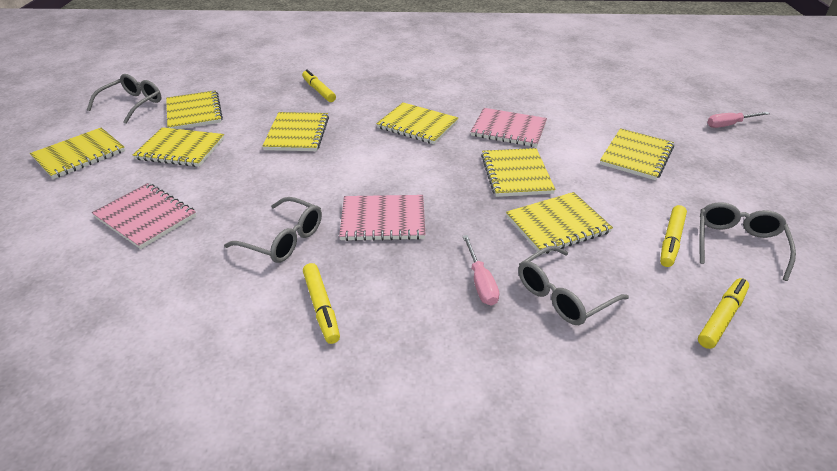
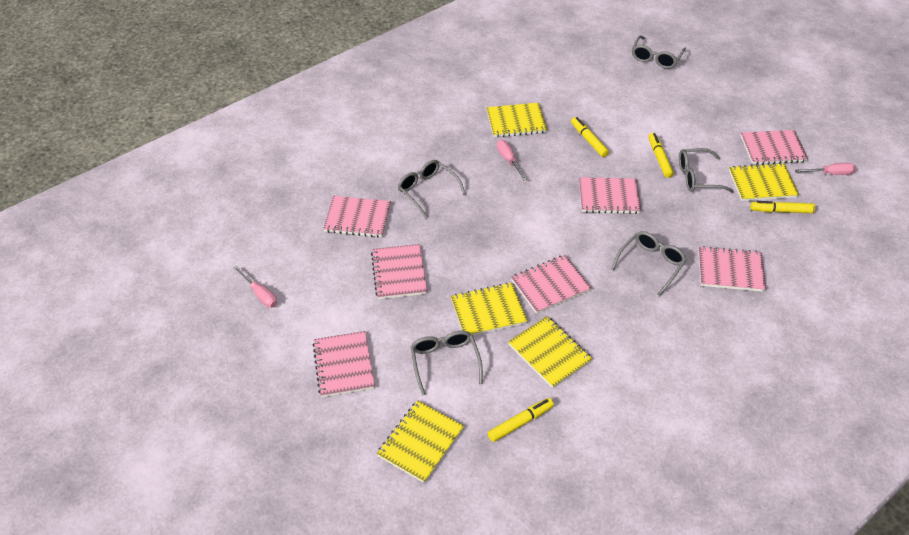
grey glasses: [87,74,161,124] [224,197,322,263] [518,246,629,325] [700,202,796,281] = 4 -> [397,160,466,218] [410,331,483,396] [611,231,687,296] [632,35,686,69] [679,148,734,193] = 5
pink notebook: [92,183,196,249] [339,195,426,241] [471,108,547,147] = 3 -> [313,331,375,397] [323,196,391,237] [371,244,427,299] [511,255,591,314] [579,177,642,214] [698,246,766,292] [740,130,808,164] = 7
pink screwdriver: [462,235,499,306] [707,112,770,128] = 2 -> [233,265,277,308] [497,140,527,180] [795,163,856,175] = 3
yellow notebook: [30,127,125,179] [133,127,224,167] [166,90,223,129] [263,112,329,151] [376,102,458,144] [481,148,555,197] [506,192,613,254] [600,128,674,180] = 8 -> [377,400,464,483] [451,283,528,335] [487,103,547,137] [508,316,592,388] [729,163,799,201] = 5

